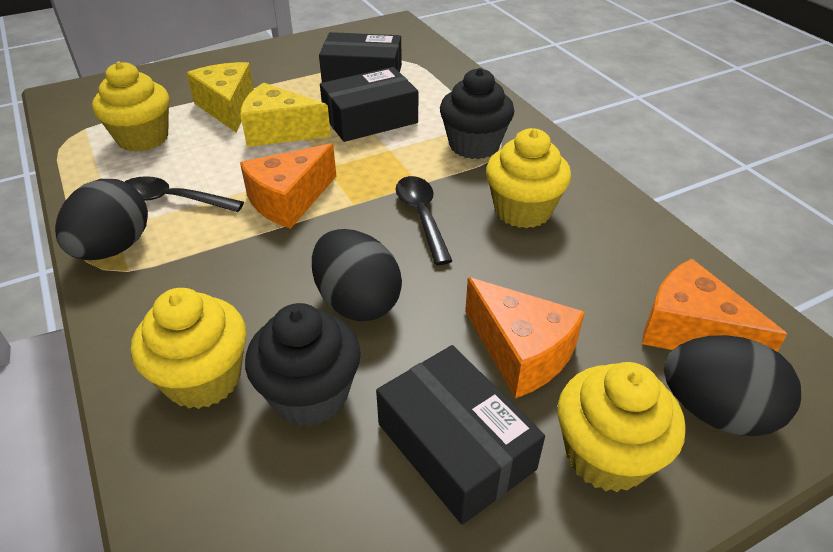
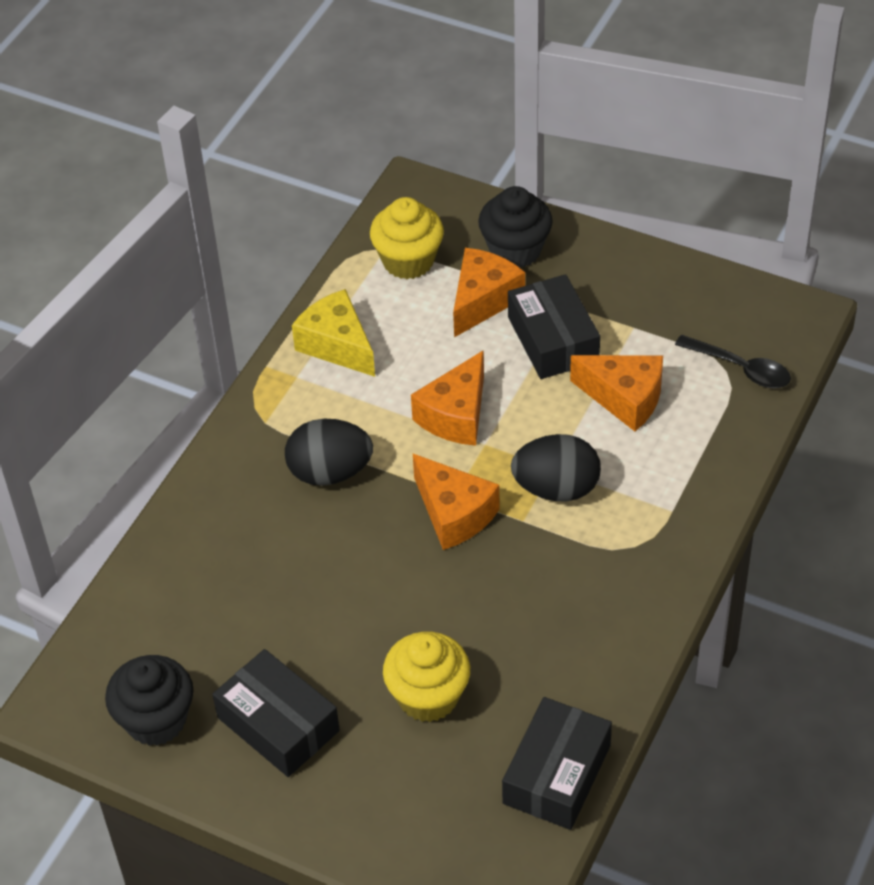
black egg: [55,179,148,260] [312,229,402,321] [664,335,801,436] = 3 -> [285,419,373,486] [511,434,601,502] = 2
black spoon: [125,176,244,212] [396,176,452,265] = 2 -> [675,335,791,388] = 1
orange cheese: [240,143,337,229] [465,277,585,398] [642,258,787,351] = 3 -> [411,350,484,446] [413,454,500,550] [453,248,525,337] [570,355,663,431] = 4
yellow cheese: [187,62,254,133] [240,82,331,147] = 2 -> [292,289,375,377] = 1
yellow cupcake: [92,62,169,152] [131,288,247,409] [486,128,571,228] [558,362,686,492] = 4 -> [370,197,444,279] [383,632,470,722] = 2

